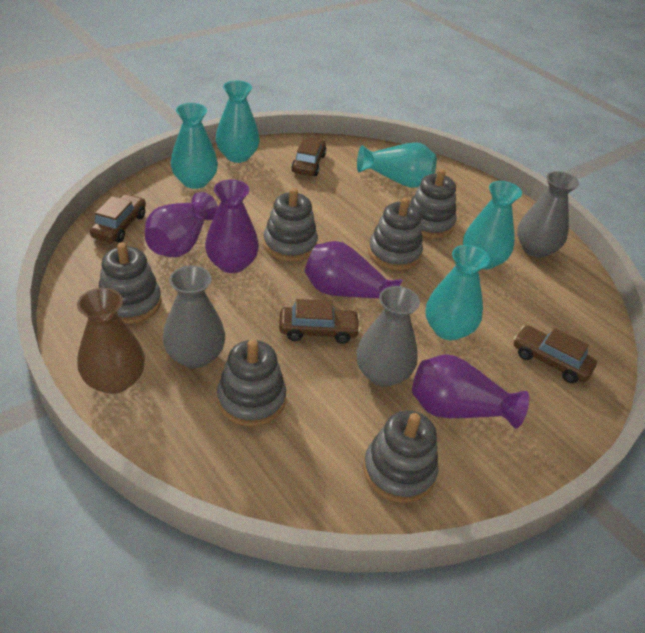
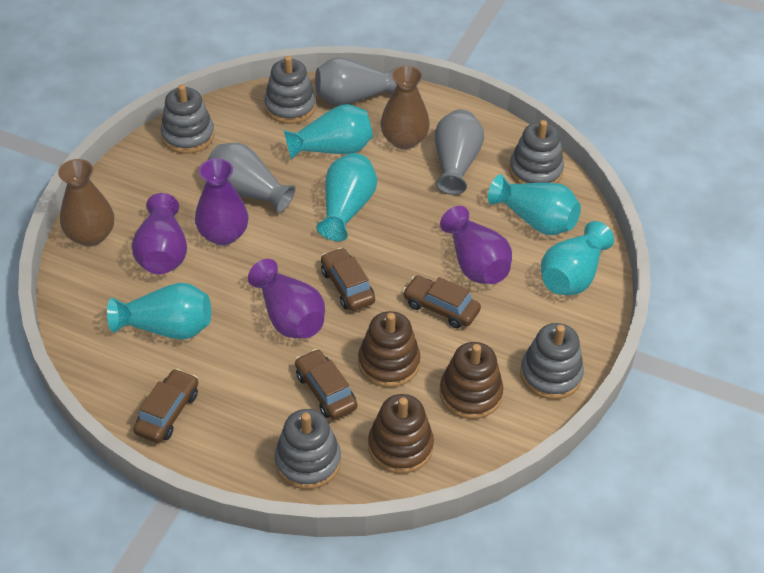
brown stacking toy: none = 0 -> [358,311,421,388] [368,394,434,474] [439,342,503,419] = 3
brown vase: [77,288,145,394] = 1 -> [58,159,114,246] [380,65,430,149] = 2
grey stacking toy: [99,243,162,324] [217,339,286,426] [263,188,318,261] [363,410,438,503] [368,197,423,270] [410,169,456,238] = 6 -> [161,84,214,154] [264,56,316,124] [274,409,341,489] [509,120,564,184] [520,323,584,399] = 5

